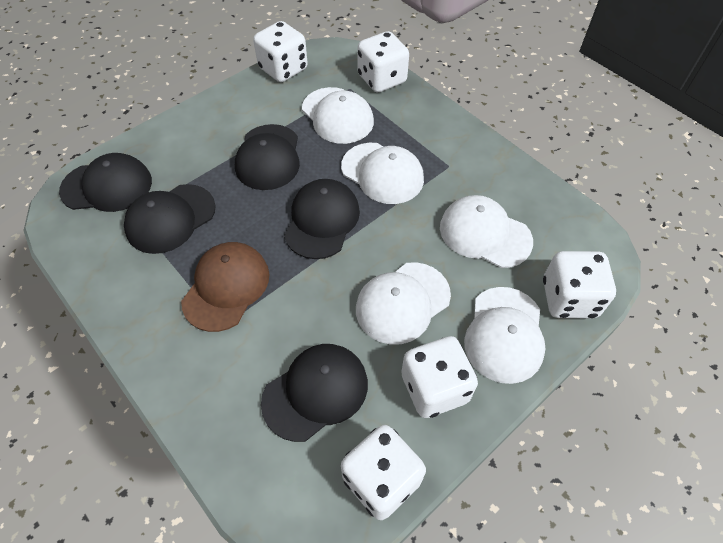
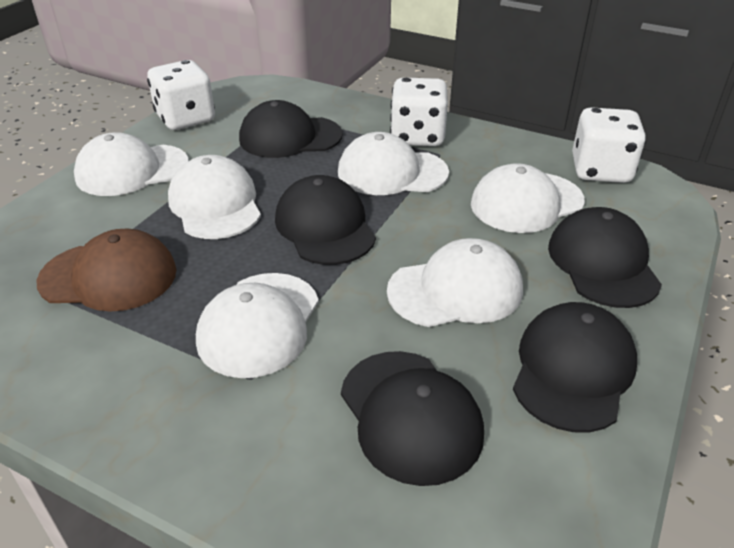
white cap: [302,87,374,144] [341,143,424,204] [356,262,451,345] [440,195,533,268] [464,287,545,384] = 5 -> [74,132,189,196] [168,155,261,239] [196,273,319,378] [338,132,449,195] [387,238,523,327] [471,163,585,233] = 6
white dice: [253,21,308,82] [341,425,426,520] [357,31,409,92] [402,336,478,418] [543,251,616,318] = 5 -> [147,60,215,130] [390,78,448,146] [572,107,646,183] = 3

